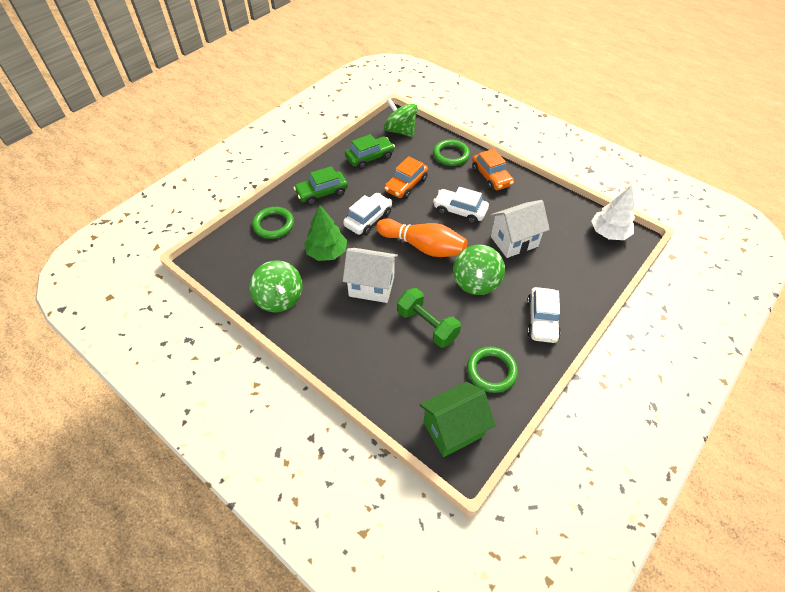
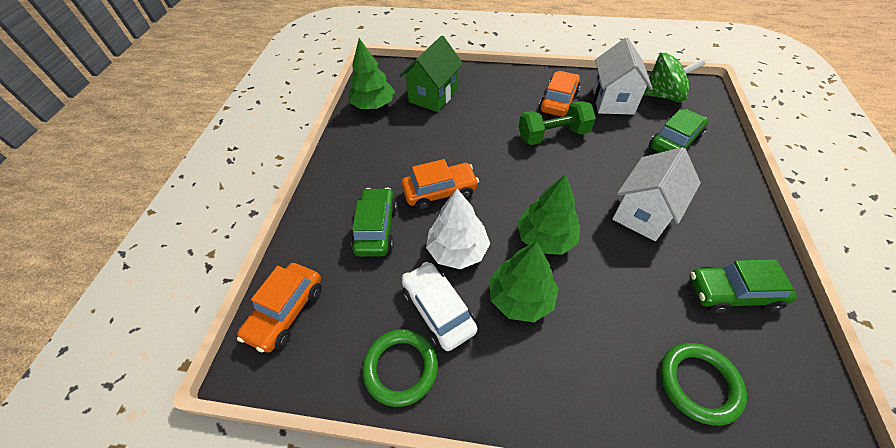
green car: [293,166,348,205] [345,134,395,169] = 2 -> [351,187,397,257] [649,109,708,153] [689,259,797,313] = 3
green ring: [252,207,294,239] [433,139,470,166] [467,347,518,393] = 3 -> [362,329,438,407] [660,343,747,426] = 2
green spinning top: [250,260,303,313] [384,98,418,137] [453,245,505,295] = 3 -> [643,53,705,102] = 1
green tree: [304,205,347,261] = 1 -> [349,38,395,109] [489,241,559,322] [517,174,580,255] = 3
orange bowling pin: [376,218,467,257] = 1 -> none = 0
orange car: [384,156,428,199] [472,149,514,191] = 2 -> [237,263,322,353] [401,159,479,210] [539,71,580,117] = 3
white car: [343,193,392,235] [433,187,489,224] [527,287,561,343] = 3 -> [402,262,477,351] = 1

